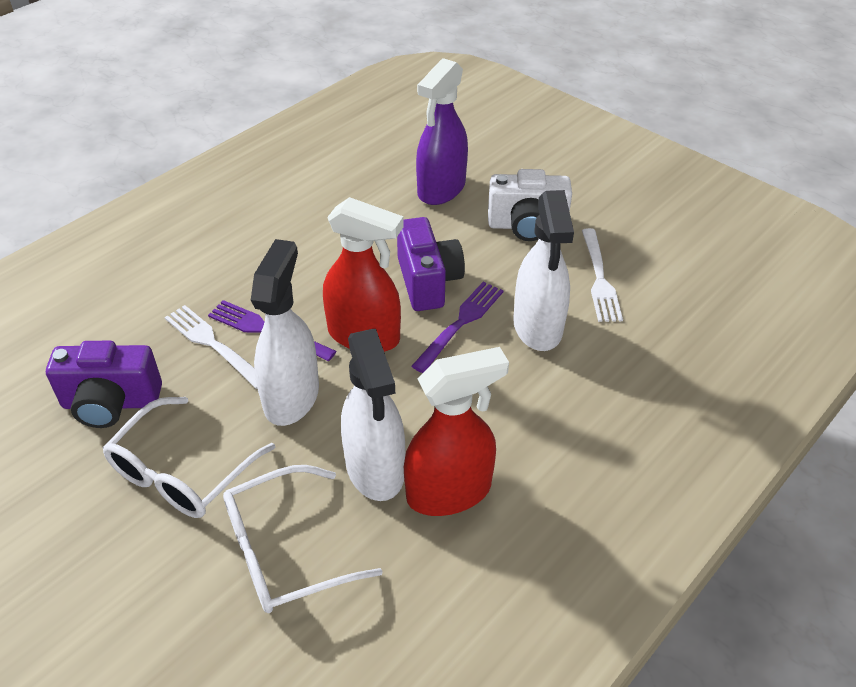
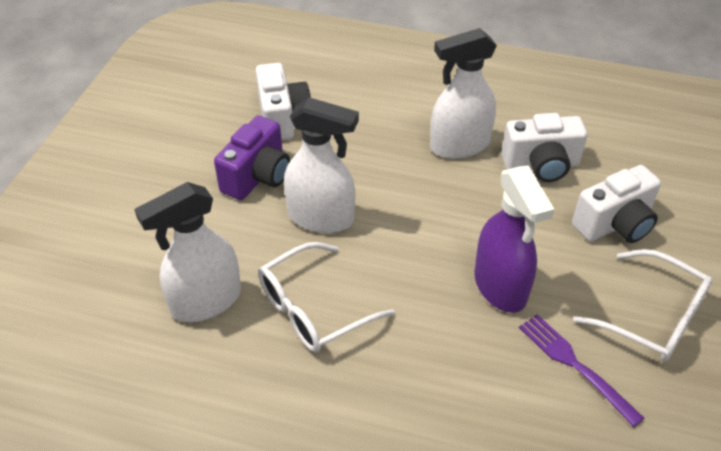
purple camera: [46,341,162,428] [397,217,465,311] = 2 -> [214,115,290,200] = 1
purple fork: [208,300,336,361] [412,282,504,373] = 2 -> [519,314,645,427] = 1
red spray bottle: [323,197,404,352] [404,347,509,516] = 2 -> none = 0
white camera: [488,169,572,241] = 1 -> [256,63,311,140] [501,113,587,182] [572,165,661,243] = 3
white fork: [164,305,257,389] [582,228,623,322] = 2 -> none = 0

